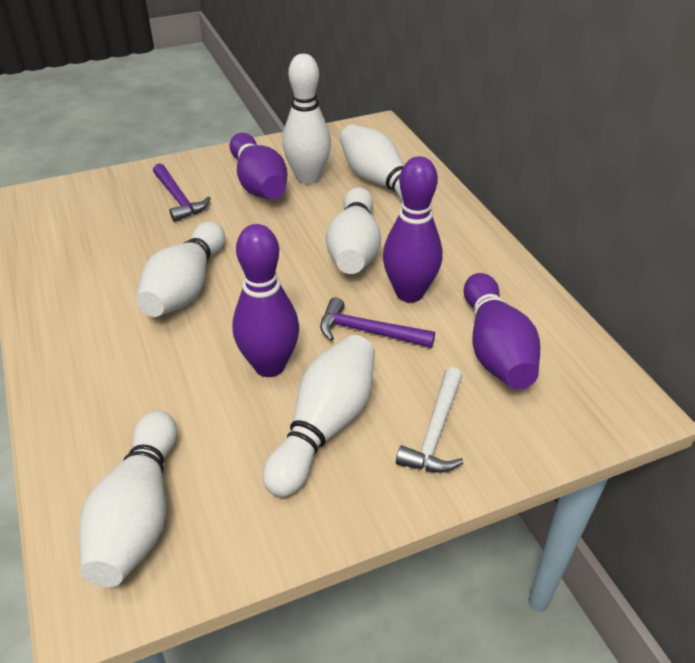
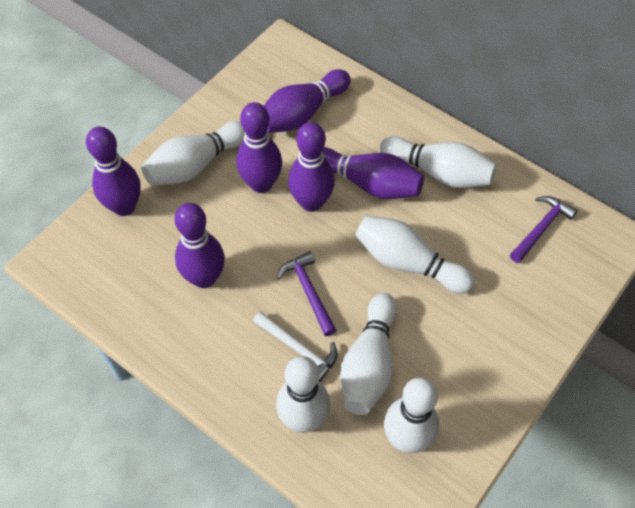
purple bowling pin: [229,133,288,199] [232,224,299,377] [383,156,442,302] [464,273,540,389] = 4 -> [86,127,141,216] [174,203,225,288] [236,102,282,193] [264,69,351,133] [288,122,335,212] [322,147,424,199] = 6

